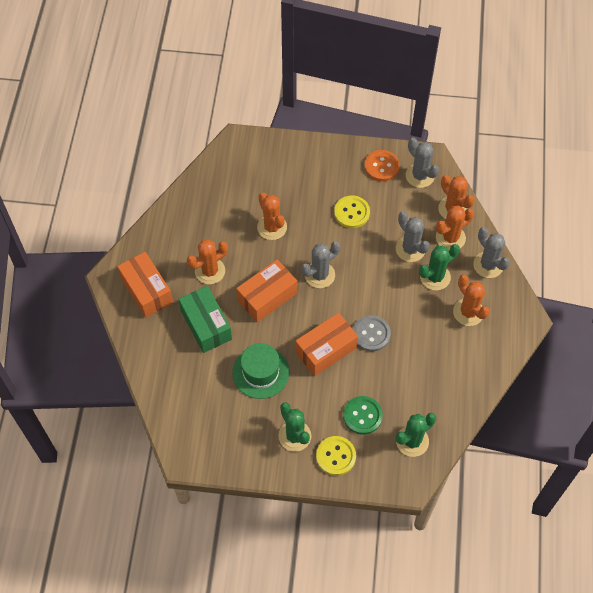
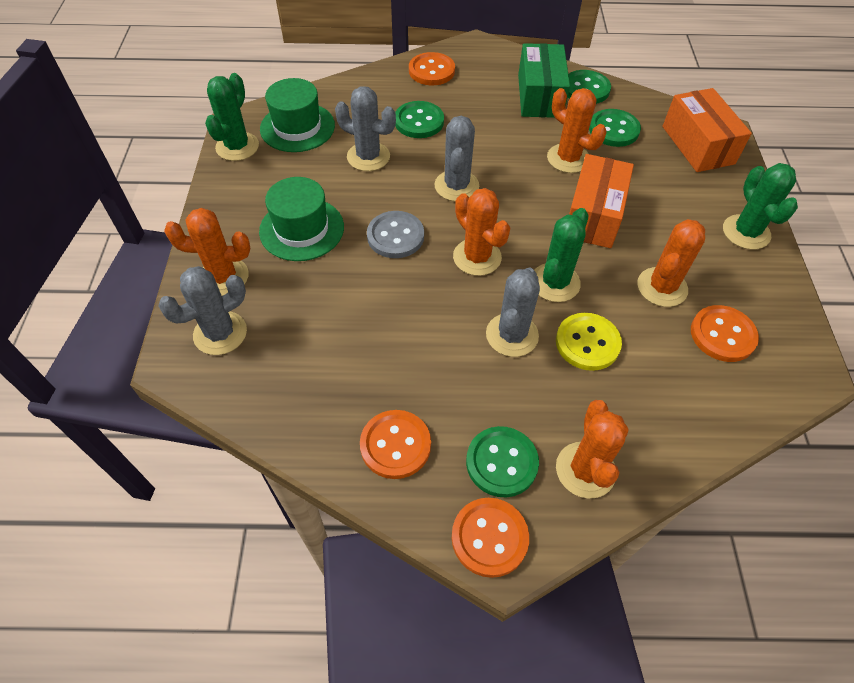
green button: [343,396,383,435] = 1 -> [395,101,444,138] [466,426,539,497] [568,70,611,104] [589,109,641,147] = 4
green hat: [232,343,290,399] = 1 -> [259,177,344,261] [260,78,335,152] = 2
orange box: [117,252,173,318] [236,259,297,322] [295,313,358,376] = 3 -> [569,154,634,248] [662,88,752,172] = 2
orange button: [365,150,400,181] = 1 -> [360,410,431,479] [409,52,455,85] [452,498,529,578] [691,305,759,362] = 4
yellow button: [316,436,356,476] [334,195,370,228] = 2 -> [556,313,622,371] = 1

